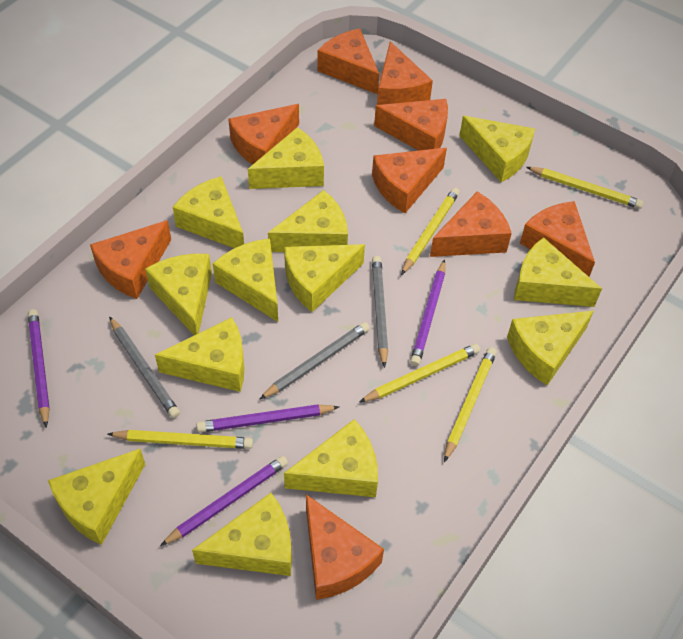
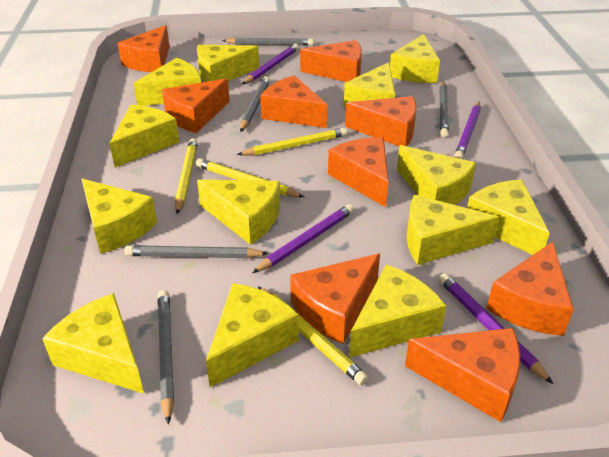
grey pencil: [109,316,180,418] [260,322,370,399] [372,256,388,368] = 3 -> [124,245,269,258] [158,290,174,425] [222,38,314,46] [240,76,270,132] [439,81,449,137] = 5
yellow pencil: [108,430,253,449] [359,343,480,402] [401,188,460,275] [444,347,497,462] [526,167,644,209] = 5 -> [175,138,198,214] [196,158,304,197] [237,128,347,155] [258,286,368,385] = 4

